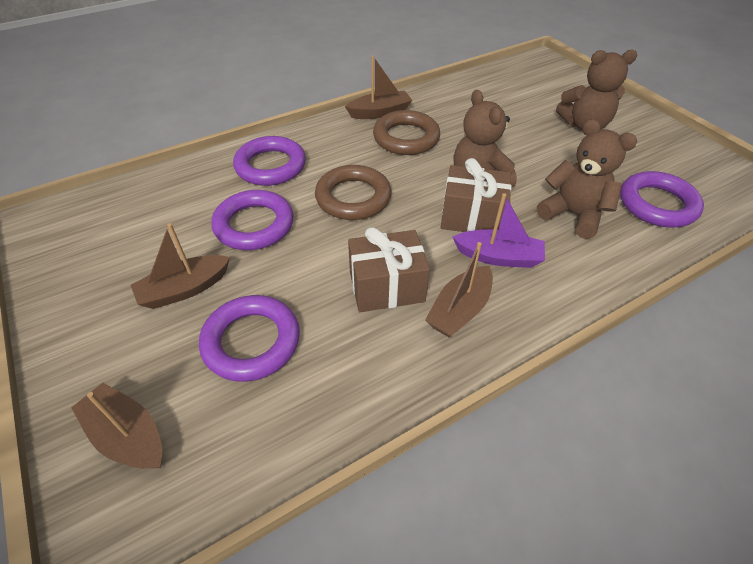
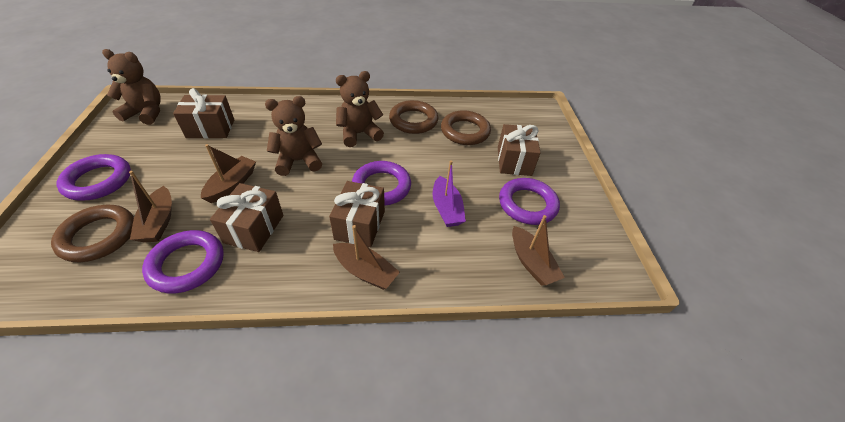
brown gift: [348,227,430,312] [440,158,512,232] = 2 -> [173,88,234,138] [210,183,284,252] [329,181,385,247] [498,124,541,176] = 4
brown ring: [315,165,391,220] [373,110,440,155] = 2 -> [51,205,134,262] [389,100,438,134] [441,110,491,145] = 3

